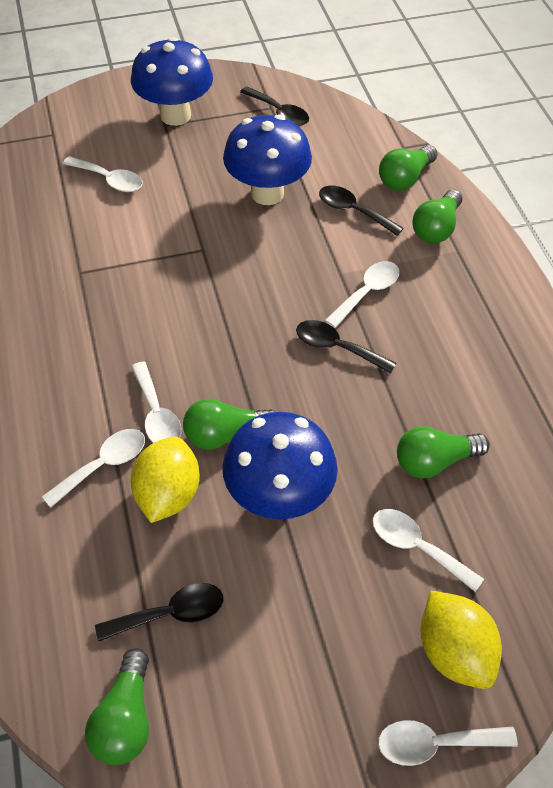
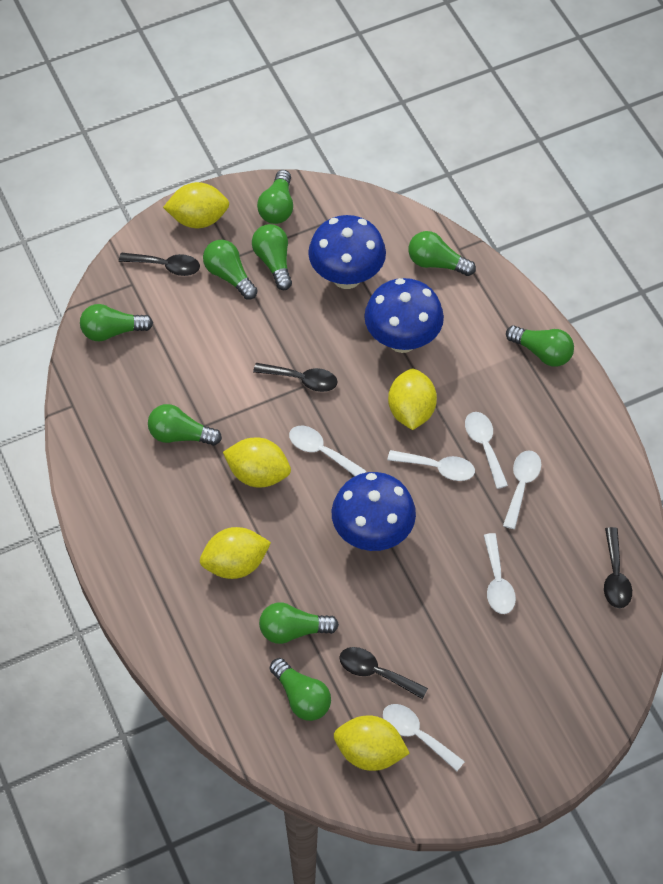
green light bulb: [85,648,149,765] [183,399,275,450] [379,145,438,191] [397,426,490,478] [412,189,462,244] = 5 -> [80,304,153,341] [148,404,222,446] [203,240,258,300] [252,224,292,290] [257,170,293,224] [259,602,339,644] [270,658,331,721] [409,231,476,276] [506,325,574,367] = 9
yellow lemon: [130,437,200,523] [421,591,502,689] = 2 -> [163,182,230,228] [200,527,271,579] [223,437,291,488] [334,715,410,771] [388,369,437,430] = 5

